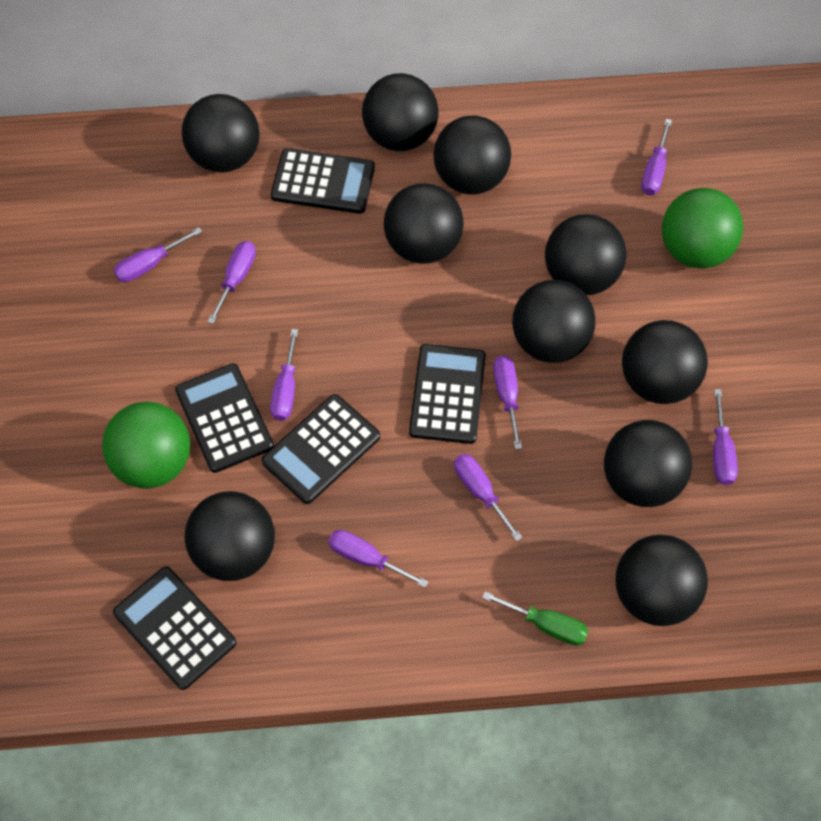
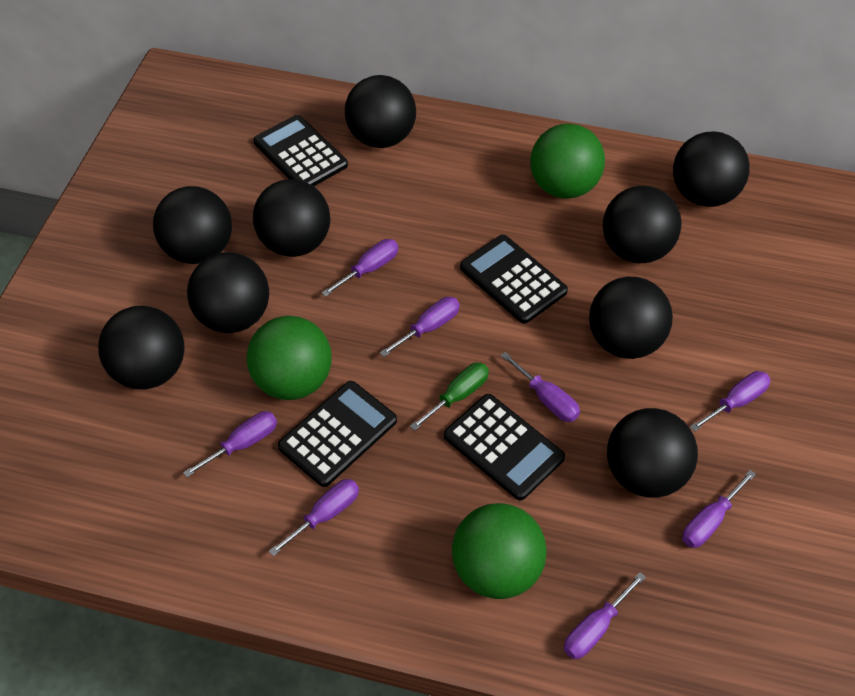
black ball: [182,94,260,173] [185,491,275,581] [362,73,439,151] [384,183,464,264] [434,116,511,194] [512,280,595,363] [545,214,626,295] [604,420,692,507] [616,535,708,626] [622,320,708,404] = 10 -> [98,306,185,389] [153,186,232,264] [187,252,269,333] [253,179,330,257] [345,75,416,148] [589,277,673,359] [603,186,682,263] [607,408,698,498] [673,131,749,207] = 9
black calculator: [113,566,236,690] [175,363,274,473] [262,394,380,504] [271,148,375,214] [409,344,486,444] = 5 -> [253,115,348,186] [278,381,397,487] [444,394,565,500] [460,235,568,324] = 4
green ball: [102,402,190,489] [662,188,743,269] = 2 -> [247,316,331,400] [452,503,547,599] [530,123,605,199] = 3

